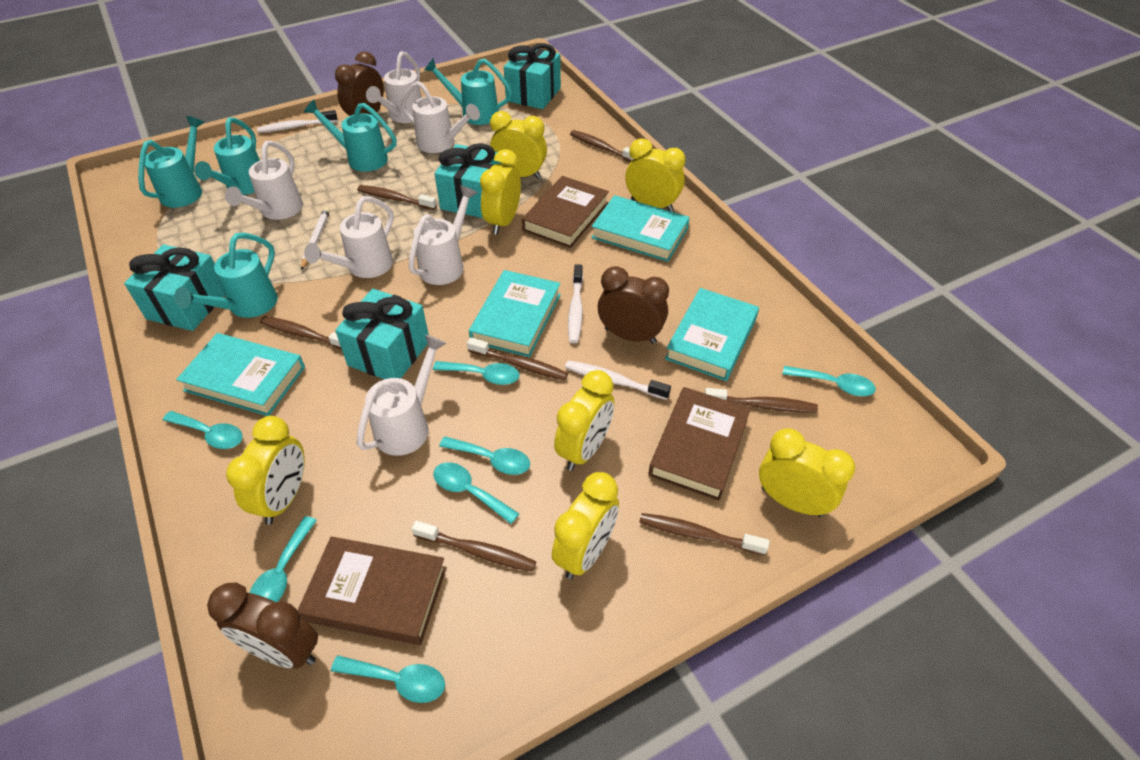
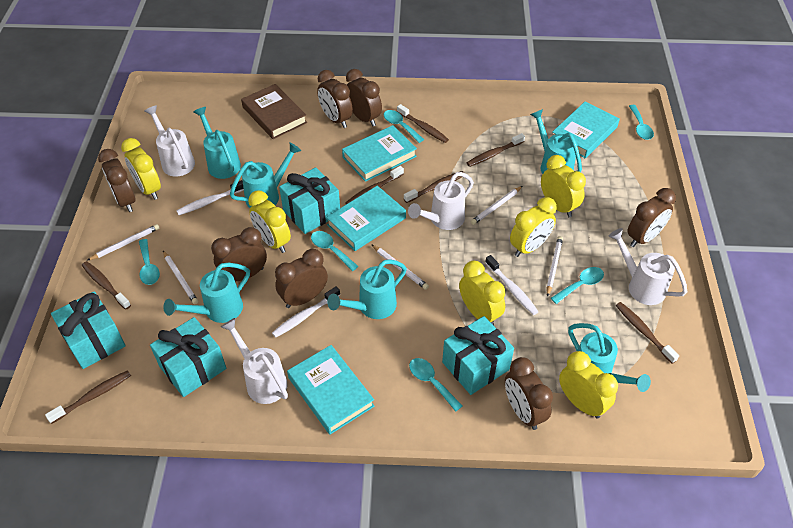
brown book: [297,536,447,645] [522,176,609,248] [648,387,751,501] = 3 -> [241,84,307,139] = 1
brown clock: [207,583,318,669] [335,52,384,116] [598,266,669,344] = 3 -> [98,149,136,212] [211,227,267,281] [275,249,328,308] [317,70,353,128] [346,69,382,126] [505,357,553,430] [628,188,676,247] = 7
turquoise spoon: [163,411,243,449] [249,516,317,602] [331,655,445,703] [433,361,519,385] [433,462,519,524] [439,437,530,475] [783,366,876,396] = 7 -> [139,239,160,285] [311,231,358,271] [383,110,424,143] [409,358,462,412] [551,267,604,304] [629,105,654,140] = 6
turquoise watering can: [138,116,205,208] [175,233,278,318] [194,117,260,195] [304,100,397,172] [424,58,512,125] = 5 -> [163,263,250,323] [193,107,241,179] [230,142,301,208] [327,259,407,319] [530,109,582,174] [568,323,651,392] = 6
white pencil: [301,208,330,271] = 1 -> [87,224,159,261] [163,251,198,304] [371,244,429,290] [471,186,522,225] [546,236,563,297] = 5
white watering can: [225,141,303,220] [304,196,394,278] [357,335,446,456] [366,51,422,123] [401,81,480,153] [408,185,478,285] = 6 -> [144,105,195,177] [221,318,288,404] [408,172,474,230] [608,228,687,305] = 4
yellow clock: [226,416,305,525] [480,149,521,235] [490,111,547,179] [552,472,619,579] [554,370,614,471] [625,139,686,212] [759,428,855,517] = 7 -> [121,138,161,200] [248,190,291,253] [459,261,505,326] [510,197,557,257] [541,155,586,217] [559,351,618,419] = 6

